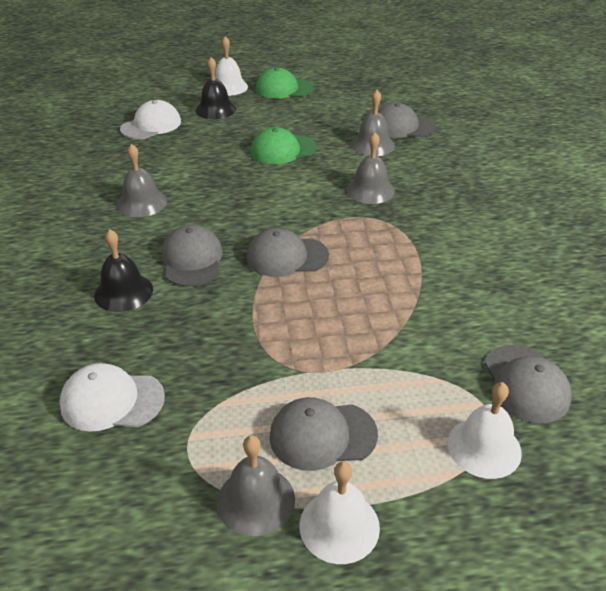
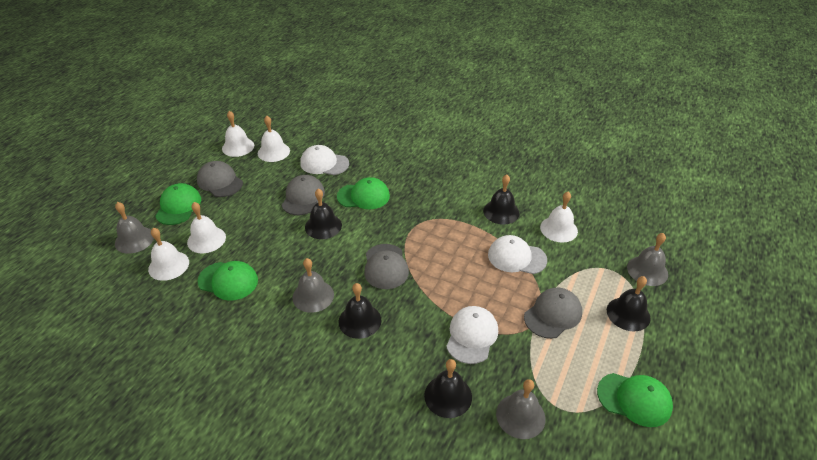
black bell: [94,229,153,312] [195,57,236,119] = 2 -> [305,188,342,239] [339,283,381,339] [424,359,472,418] [483,174,519,225] [607,276,651,331] = 5
green cap: [251,127,317,164] [256,68,314,99] = 2 -> [155,183,201,225] [197,261,258,301] [337,177,390,209] [597,373,673,427] = 4
grey cap: [162,225,223,287] [246,228,329,277] [269,397,378,471] [378,103,436,137] [485,345,572,423] = 5 -> [197,161,243,197] [282,175,325,215] [364,244,409,289] [524,287,582,339] = 4
white bell: [215,36,248,96] [300,461,380,564] [448,382,522,479] = 3 -> [148,228,189,281] [187,202,226,253] [222,111,254,157] [258,116,290,162] [540,192,578,243] = 5
white cap: [59,363,165,432] [120,100,181,139] = 2 -> [300,145,349,175] [446,306,498,364] [488,235,547,274] = 3

